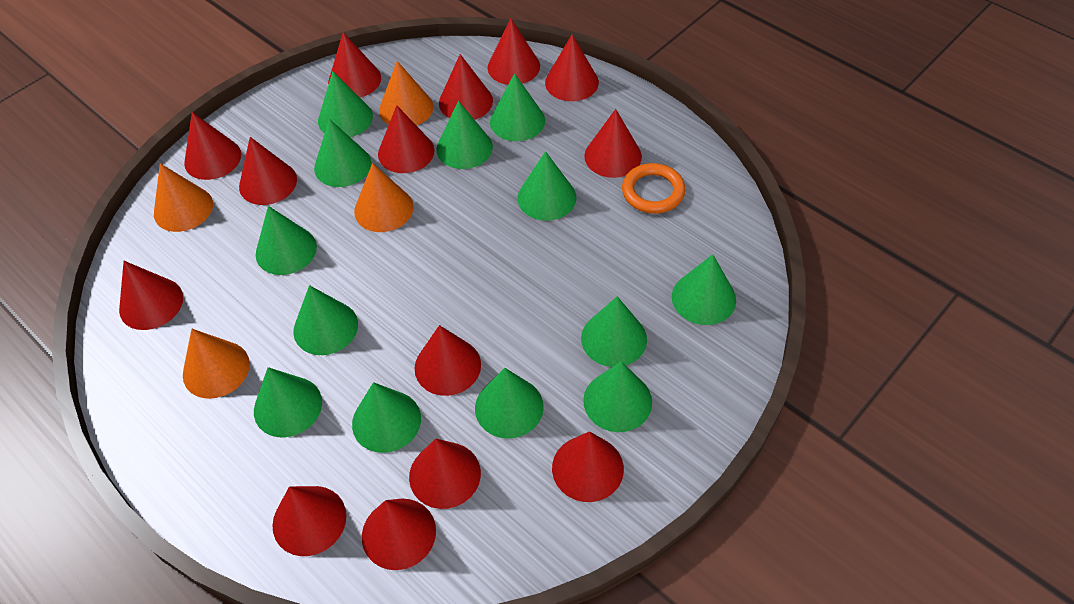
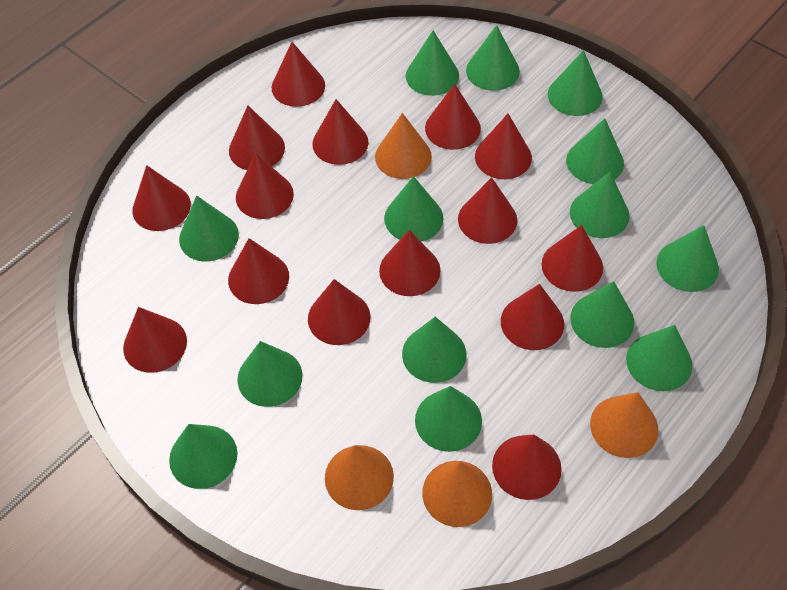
green cone: [254,367,322,437] [256,206,317,275] [293,285,358,355] [314,119,371,187] [318,71,373,137] [352,382,421,453] [436,101,493,169] [475,368,544,439] [490,73,545,141] [518,151,576,221] [581,296,647,367] [583,361,652,432] [672,254,736,325] = 13 -> [169,424,237,489] [179,195,239,261] [237,341,302,407] [384,176,443,242] [402,317,466,383] [406,31,459,96] [415,386,482,452] [466,25,520,91] [548,50,603,116] [566,118,624,184] [570,172,630,238] [570,281,634,348] [626,325,692,391] [656,225,719,292] = 14
orange ring: [622,163,685,214] = 1 -> none = 0
red cone: [119,261,183,330] [184,112,241,180] [239,137,297,205] [272,486,346,556] [328,32,381,97] [362,499,436,570] [378,105,435,173] [409,438,481,509] [414,325,481,396] [439,54,493,120] [488,19,540,85] [545,34,599,101] [552,431,624,502] [584,109,642,178] = 14 -> [123,307,187,373] [132,165,191,231] [228,238,289,304] [229,106,285,170] [236,153,294,219] [272,42,325,107] [308,279,371,345] [312,99,368,165] [379,230,440,296] [425,84,481,150] [458,177,517,244] [475,114,532,179] [492,435,562,500] [501,284,564,350] [542,225,603,292] = 15

